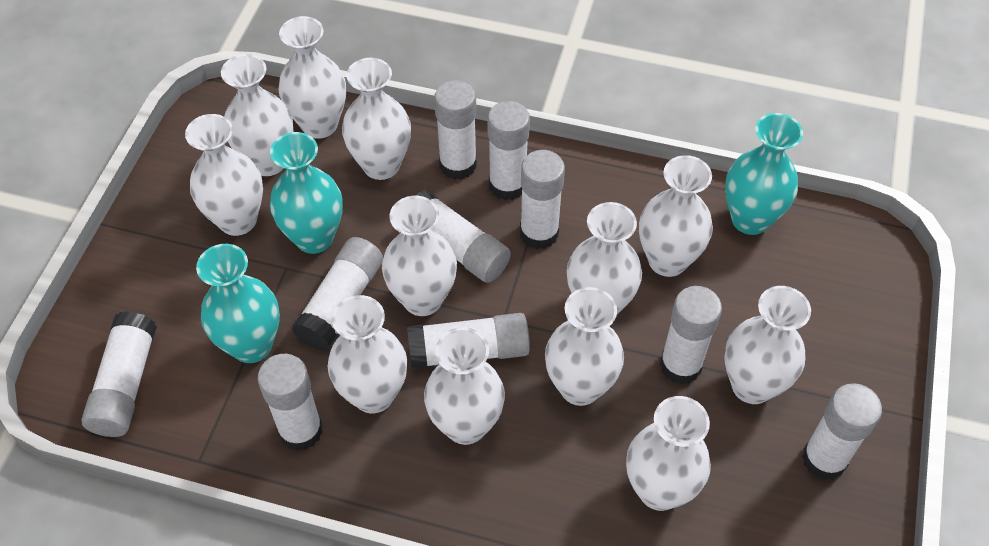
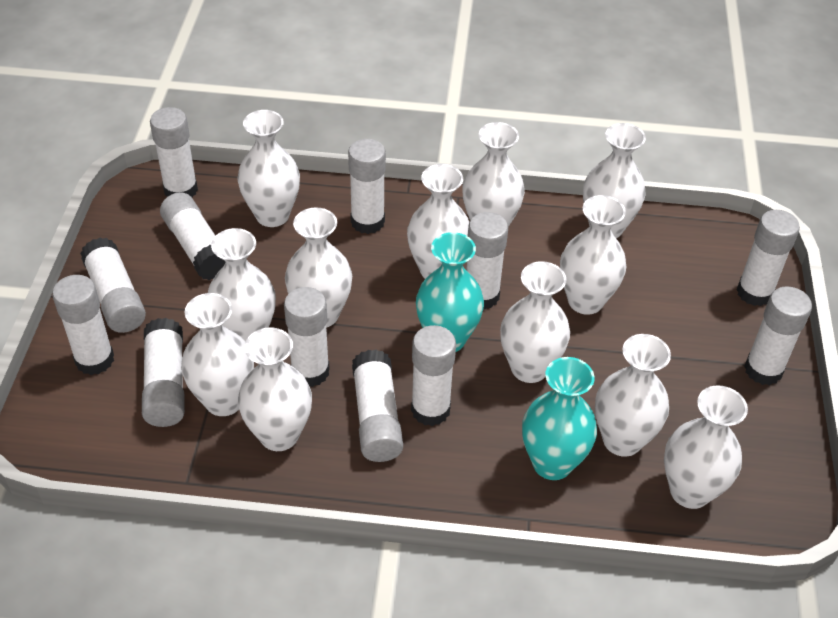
turquoise vase: [196,244,280,363] [270,132,343,254] [725,113,803,235] = 3 -> [416,232,484,352] [522,357,597,480] = 2
white glue stick: [81,311,157,437] [258,354,323,451] [292,237,383,351] [407,313,530,369] [415,190,511,283] [434,80,477,180] [488,101,530,201] [520,150,565,249] [660,286,722,384] [802,383,882,480] = 10 -> [52,275,114,375] [80,238,146,333] [142,318,185,427] [150,107,198,198] [160,192,226,281] [284,287,330,387] [348,139,386,234] [352,350,403,462] [411,325,456,426] [466,212,508,310] [737,210,800,306] [744,286,812,385] = 12

